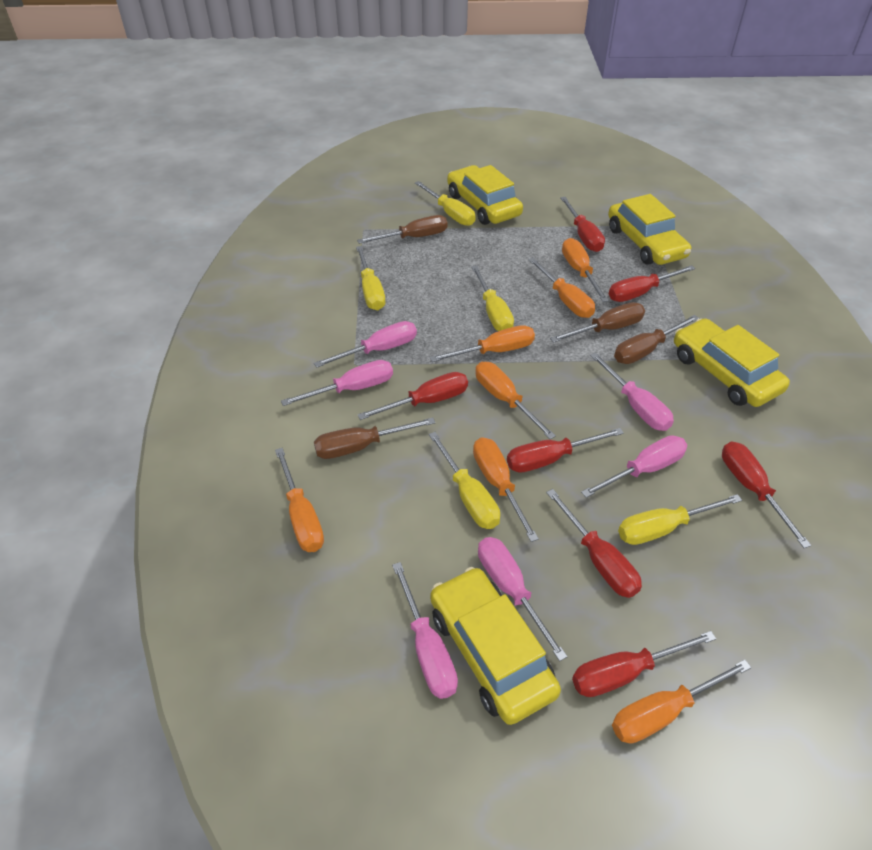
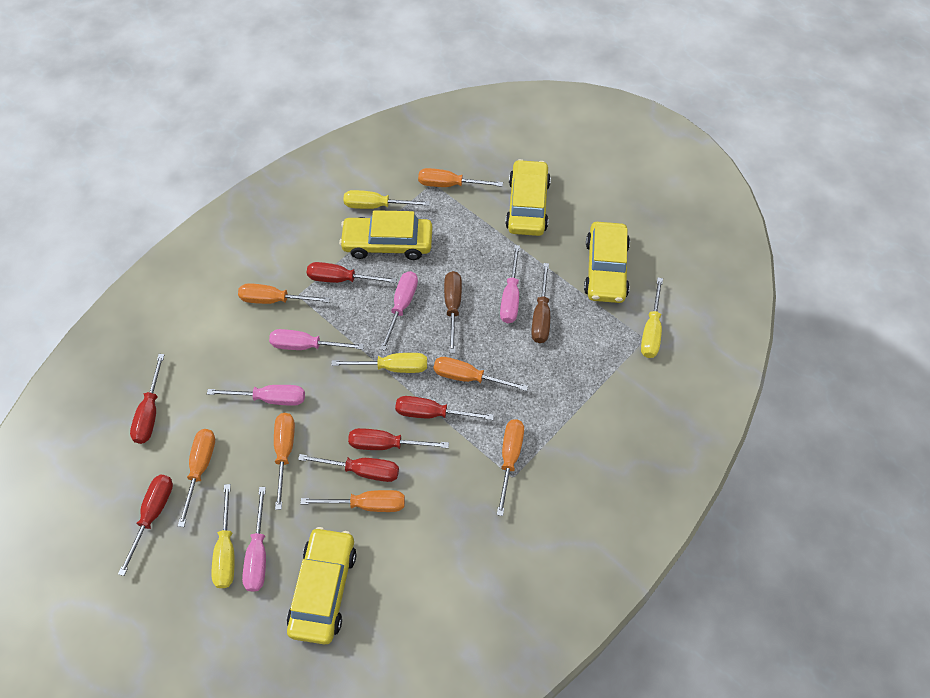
brown screwdriver: [314,417,435,459] [357,215,448,244] [550,302,645,343] [614,315,699,364] = 4 -> [444,271,462,353] [531,263,550,343] = 2
pink screwdriver: [281,360,393,406] [314,321,417,368] [392,562,458,699] [478,537,568,661] [581,435,687,498] [590,353,674,431] = 6 -> [207,385,305,406] [242,487,266,592] [269,329,364,350] [380,271,418,351] [500,245,520,323] = 5
red screwdriver: [358,372,468,420] [507,428,624,473] [546,489,642,598] [560,197,605,252] [572,631,716,697] [609,265,695,302] [722,441,811,548] = 7 -> [118,475,173,576] [130,354,165,444] [298,454,399,482] [307,262,397,283] [348,428,449,450] [395,396,494,420] = 6
yellow screwdriver: [356,246,385,310] [415,181,476,226] [429,432,500,529] [471,265,514,331] [618,494,742,545] = 5 -> [211,484,234,588] [331,353,427,373] [343,190,430,209] [641,278,663,358] = 4

